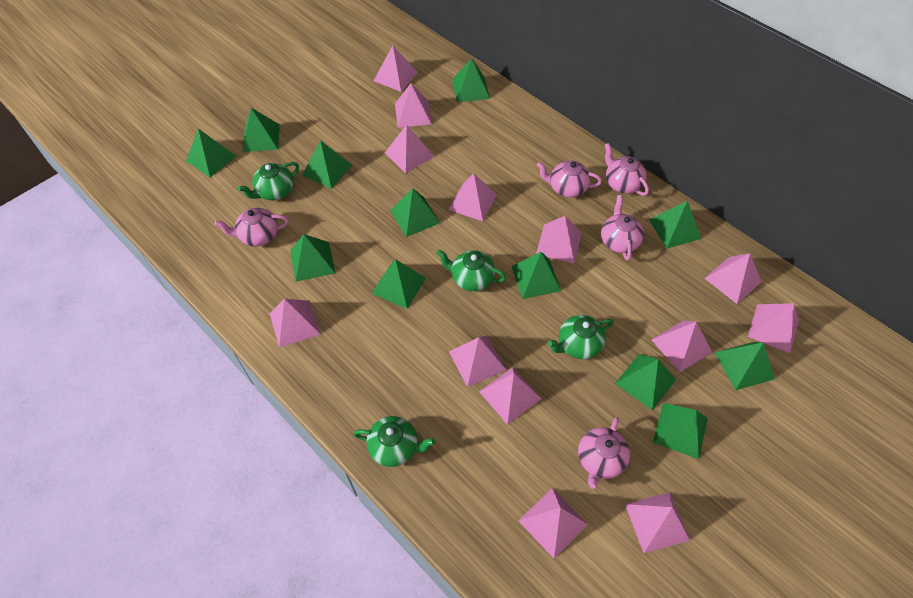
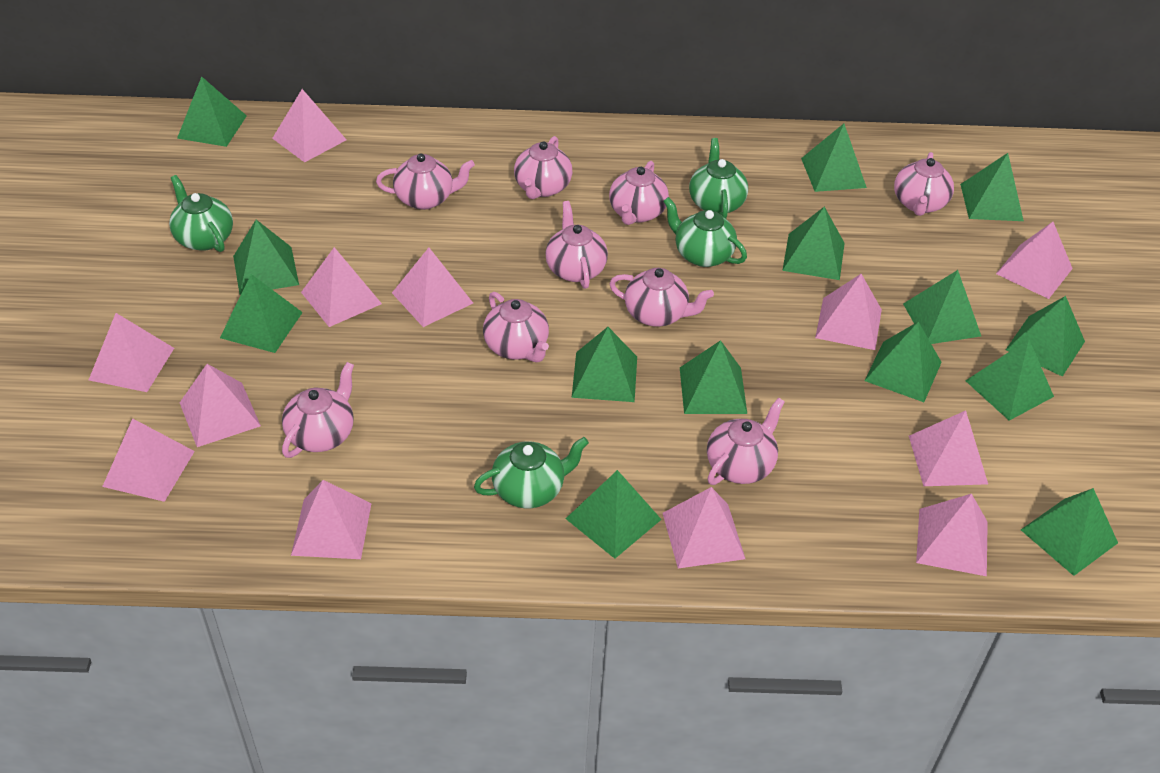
green pyramid: [186,129,237,177] [243,108,280,152] [290,234,335,282] [302,140,352,189] [372,259,426,309] [390,188,440,237] [452,58,490,102] [511,252,561,299] [615,354,676,411] [649,201,701,249] [653,403,708,459] [715,342,775,390] = 12 -> [177,76,247,147] [220,274,303,353] [233,220,299,295] [566,470,662,559] [572,327,637,402] [680,340,747,414] [782,206,845,280] [801,124,867,192] [865,322,942,402] [903,270,981,344] [960,153,1024,221] [966,339,1054,421] [1006,296,1085,377] [1021,488,1118,576] = 14
pink pyramid: [270,299,320,348] [374,46,418,92] [385,125,434,173] [395,83,432,128] [448,173,497,221] [449,336,506,387] [479,367,541,425] [518,488,588,559] [536,216,582,263] [625,492,690,553] [652,320,712,372] [704,253,762,304] [748,303,799,353] = 13 -> [89,313,174,392] [102,418,195,502] [180,364,261,447] [272,89,346,162] [291,480,371,559] [301,247,382,327] [392,248,473,327] [663,487,745,568] [815,274,882,350] [909,411,988,486] [916,494,988,576] [996,222,1073,299] = 12
pink teapot: [215,208,289,247] [537,161,602,198] [578,417,630,489] [601,195,644,261] [605,143,649,196] = 5 -> [282,362,354,458] [376,153,475,210] [483,292,549,363] [514,136,572,199] [545,201,608,289] [609,161,669,225] [609,268,714,327] [707,398,785,485] [894,152,954,216] = 9

